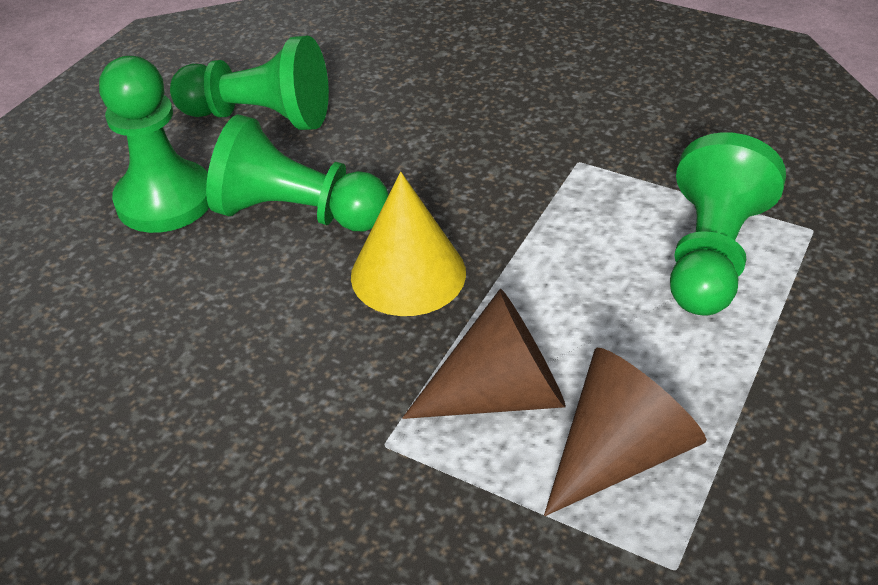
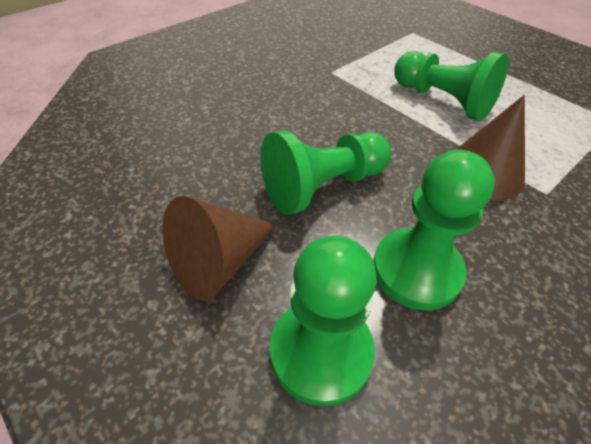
yellow cone: [351,172,466,316] = 1 -> none = 0

